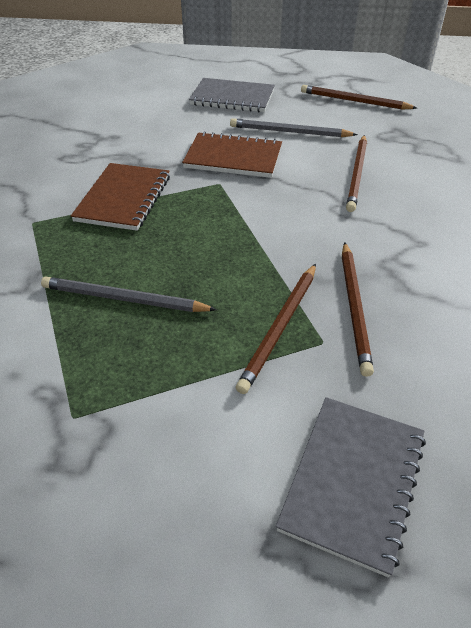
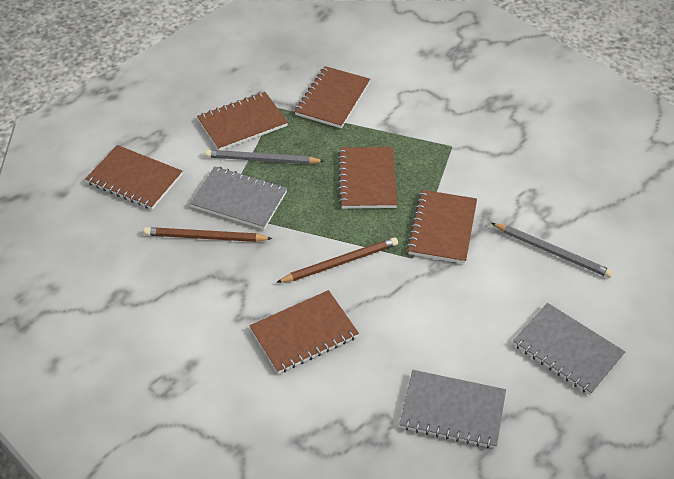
brown notebook: [71,163,170,231] [182,131,282,178] = 2 -> [85,145,183,210] [197,92,288,150] [249,290,359,374] [294,66,370,128] [338,147,398,209] [407,190,477,264] = 6
brown pencil: [236,264,316,394] [301,85,417,110] [342,242,374,377] [346,135,367,212] = 4 -> [144,227,273,242] [276,237,398,283] = 2
grey notebook: [189,78,275,112] [276,397,426,578] = 2 -> [190,166,287,230] [399,370,506,448] [513,303,625,395] = 3

